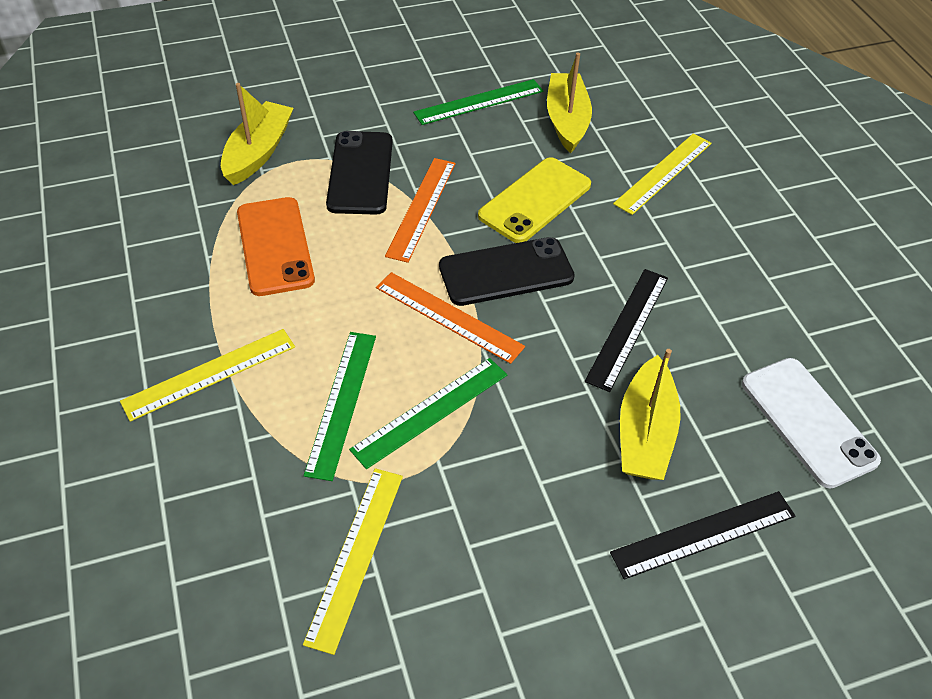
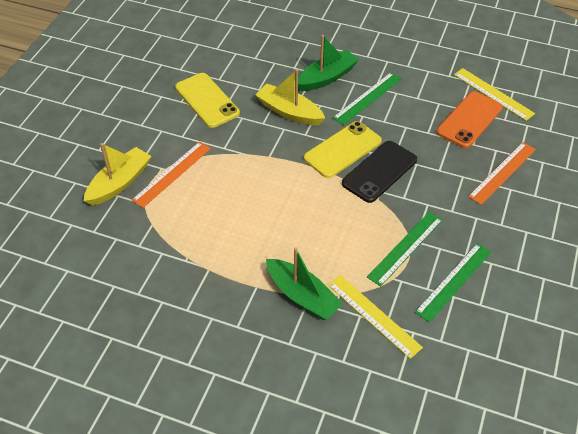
black phone: [326,131,393,215] [439,237,575,306] = 2 -> [342,141,417,203] = 1
black ruler: [585,269,668,392] [610,491,795,579] = 2 -> none = 0
green boat: none = 0 -> [266,247,343,320] [298,35,359,91] = 2
white phone: [742,358,881,489] = 1 -> none = 0
yellow boat: [221,83,293,185] [547,52,592,153] [620,349,681,480] = 3 -> [84,143,152,205] [255,69,325,125] = 2
yellow phone: [478,157,591,243] = 1 -> [175,73,240,128] [304,121,382,178] = 2
yellow ruler: [120,329,295,422] [303,468,403,655] [613,134,712,215] = 3 -> [328,275,423,359] [454,68,535,121] = 2

